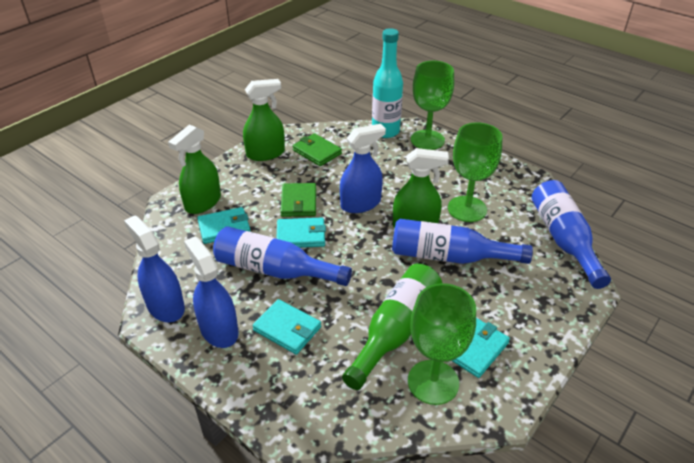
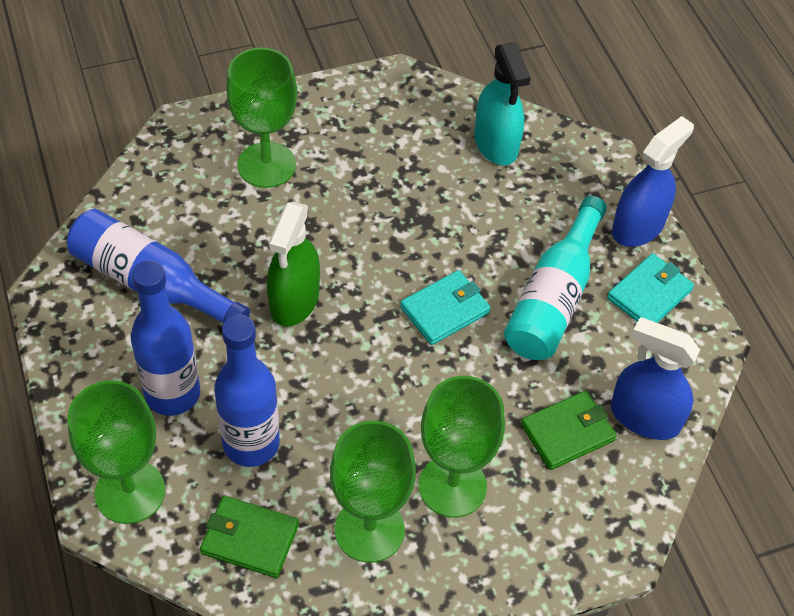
blue spray bottle: [124,216,185,322] [184,236,239,348] [340,124,386,213] = 3 -> [611,317,700,440] [612,116,694,247] = 2
green bottle: [342,264,442,390] = 1 -> none = 0
green goblet: [408,283,476,405] [411,61,454,150] [448,122,503,222] = 3 -> [67,380,165,524] [226,48,297,188] [330,421,416,563] [419,376,505,518] = 4
green spray bottle: [168,125,221,214] [243,79,285,161] [393,148,449,228] = 3 -> [267,202,320,327] = 1
turquoise spray bottle: none = 0 -> [474,42,531,165] = 1
turquoise wallet: [197,207,251,244] [252,299,321,355] [276,218,326,248] [452,318,510,378] = 4 -> [400,270,491,345] [607,253,694,323] = 2

